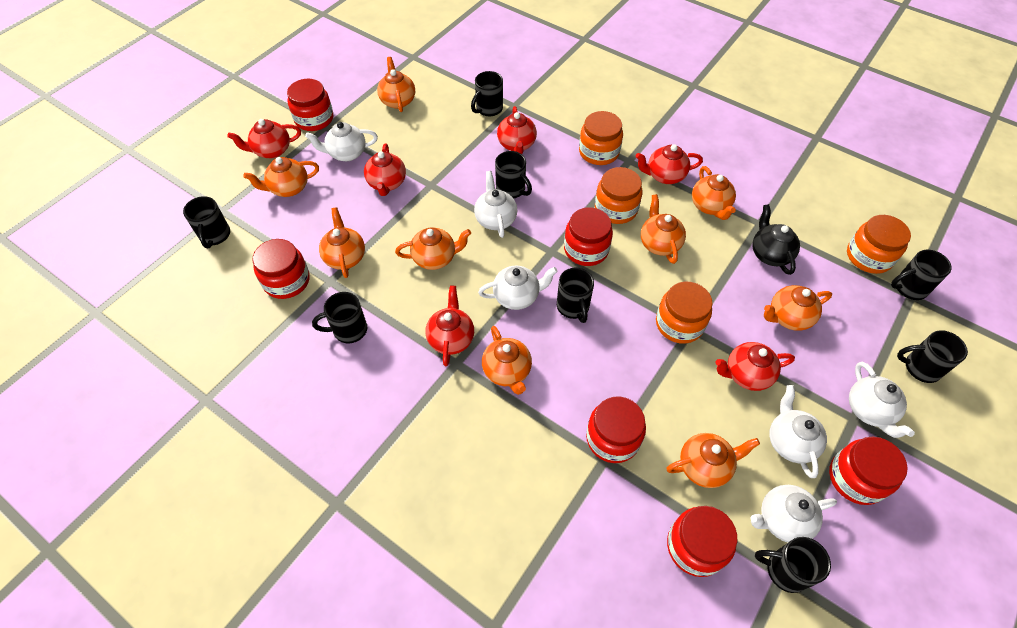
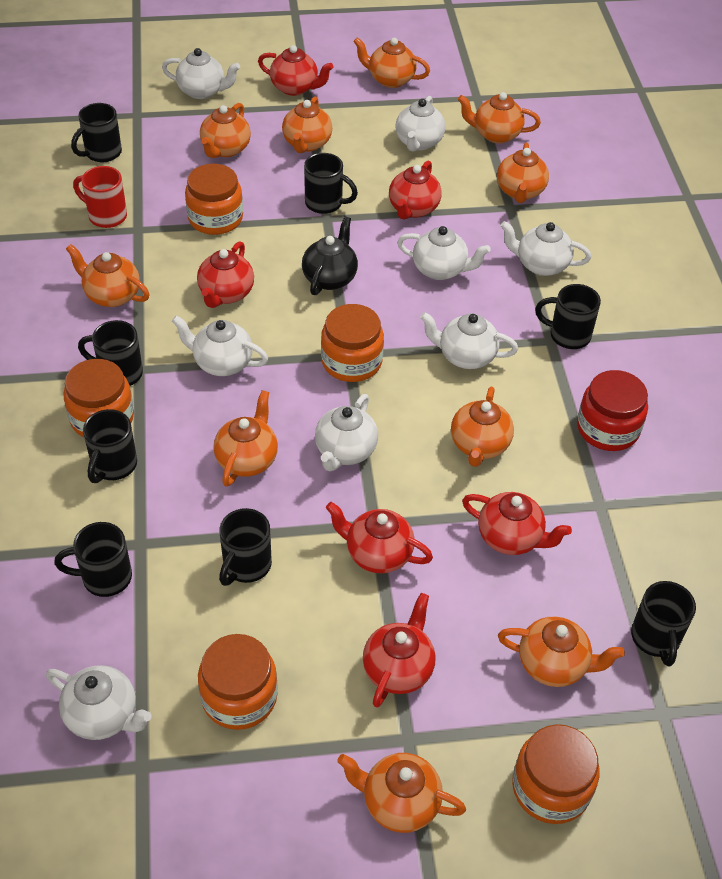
orange jar: [579,111,623,165] [595,167,642,224] [656,282,713,344] [847,215,911,274] = 4 -> [63,359,134,437] [185,164,243,235] [198,634,278,730] [321,304,384,382] [512,724,599,824] = 5
orange teapot: [243,157,319,197] [319,207,365,278] [377,57,415,112] [395,228,471,270] [482,326,532,395] [641,194,686,264] [666,433,760,488] [692,166,736,220] [764,285,832,331] = 9 -> [66,244,149,307] [200,103,251,158] [213,390,278,487] [282,96,332,153] [337,753,466,833] [353,37,430,88] [451,387,514,467] [458,92,541,144] [497,143,549,203] [498,616,625,687] = 10
red jar: [253,239,310,299] [287,79,333,131] [564,207,613,266] [586,397,646,463] [667,506,737,577] [829,437,908,505] = 6 -> [577,370,648,451] = 1
red mug: none = 0 -> [73,166,127,228] = 1
white teapot: [305,122,378,161] [474,171,518,238] [478,265,558,310] [751,485,837,543] [769,385,827,478] [849,362,915,438] = 6 -> [46,665,152,740] [162,48,240,99] [172,315,268,376] [315,394,378,471] [395,96,446,152] [397,226,491,280] [420,312,518,369] [500,221,591,276] = 8

